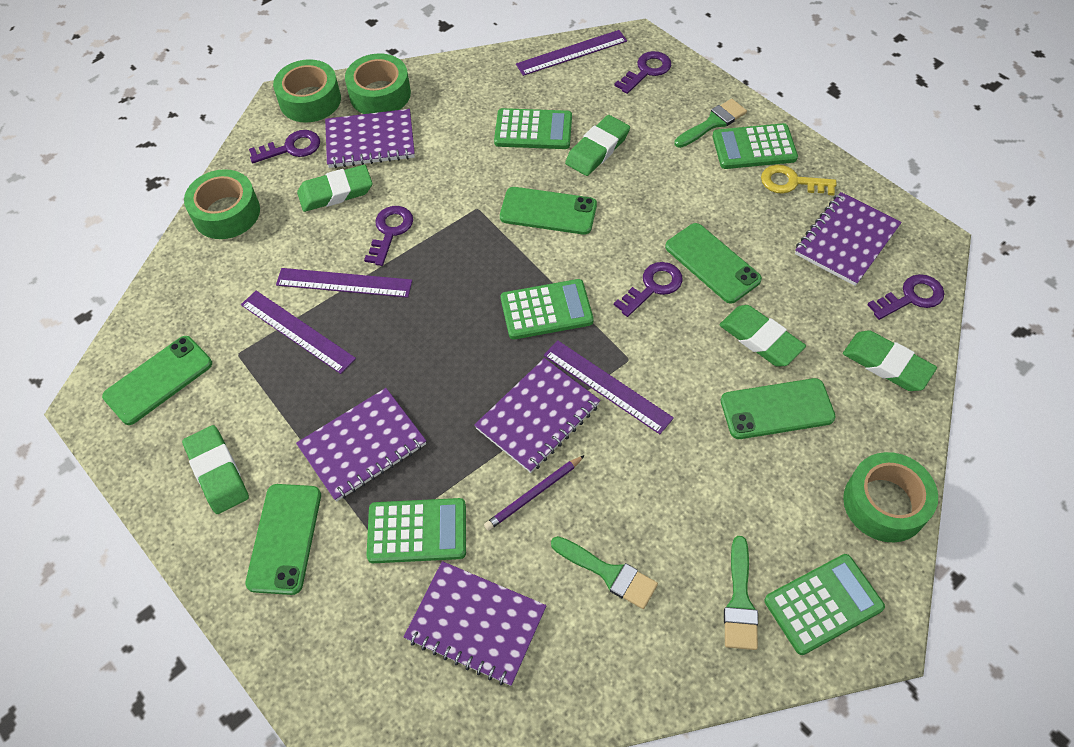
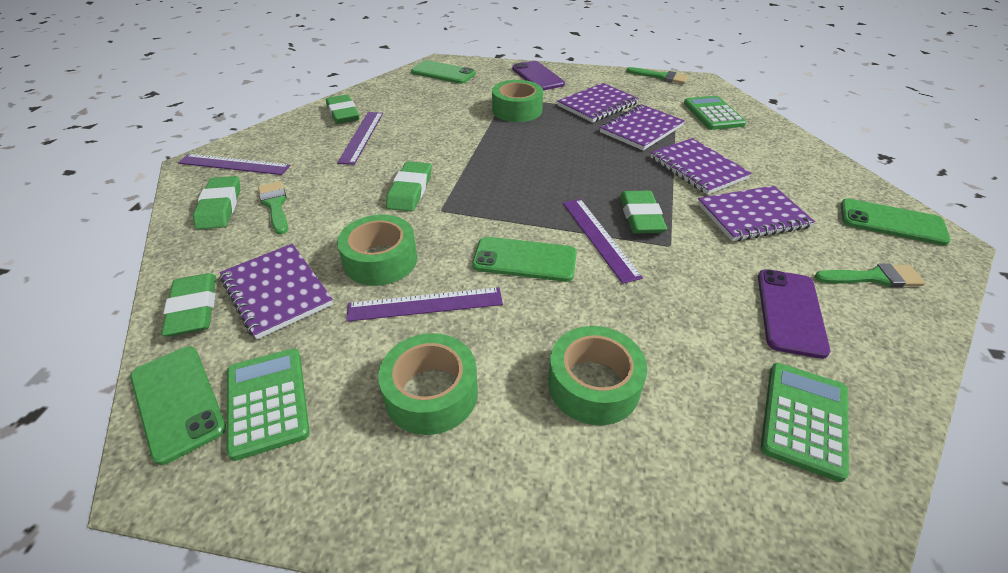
green calculator: [366,498,466,563] [494,108,572,149] [501,279,593,340] [713,123,798,169] [764,554,885,655] = 5 -> [227,348,310,461] [684,96,746,130] [761,363,849,482] = 3
green phone: [102,336,212,425] [245,484,321,595] [500,187,597,235] [665,223,762,304] [721,378,836,439] = 5 -> [130,346,226,465] [411,60,476,84] [472,237,577,282] [841,199,951,245] = 4
purple key: [249,130,320,163] [364,206,413,266] [614,51,671,94] [614,262,682,317] [867,274,944,320] = 5 -> none = 0
purple pencil: [484,455,585,531] = 1 -> none = 0
purple phone: none = 0 -> [512,61,565,91] [758,269,830,359] = 2
yellow key: [761,165,836,196] = 1 -> none = 0

